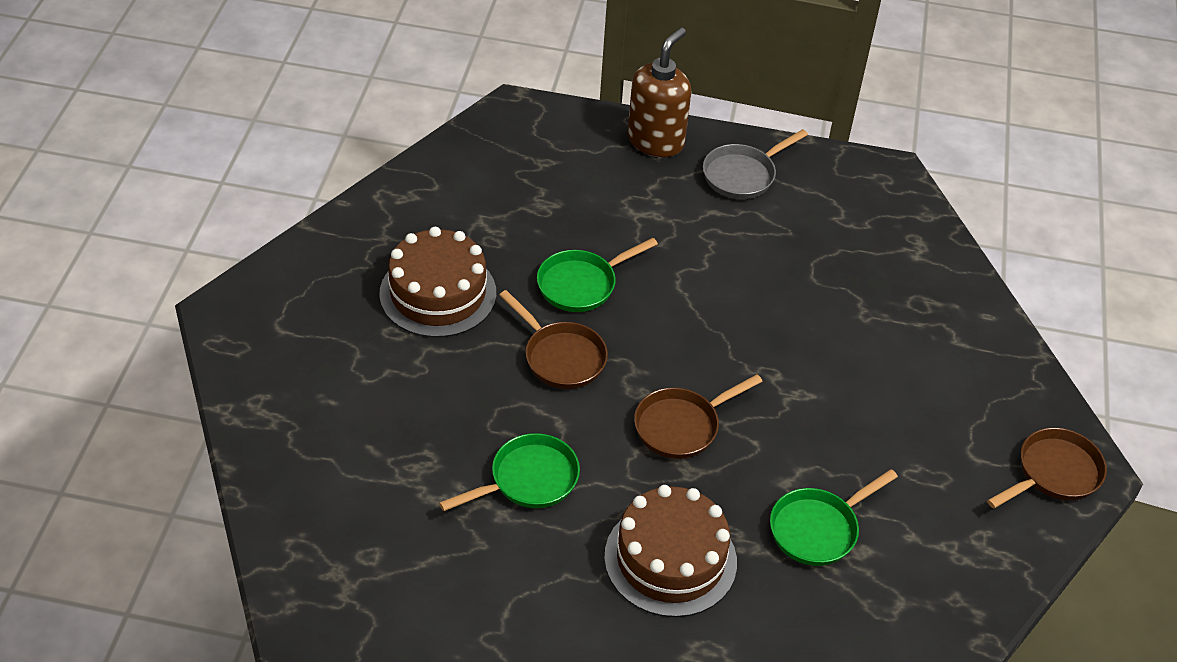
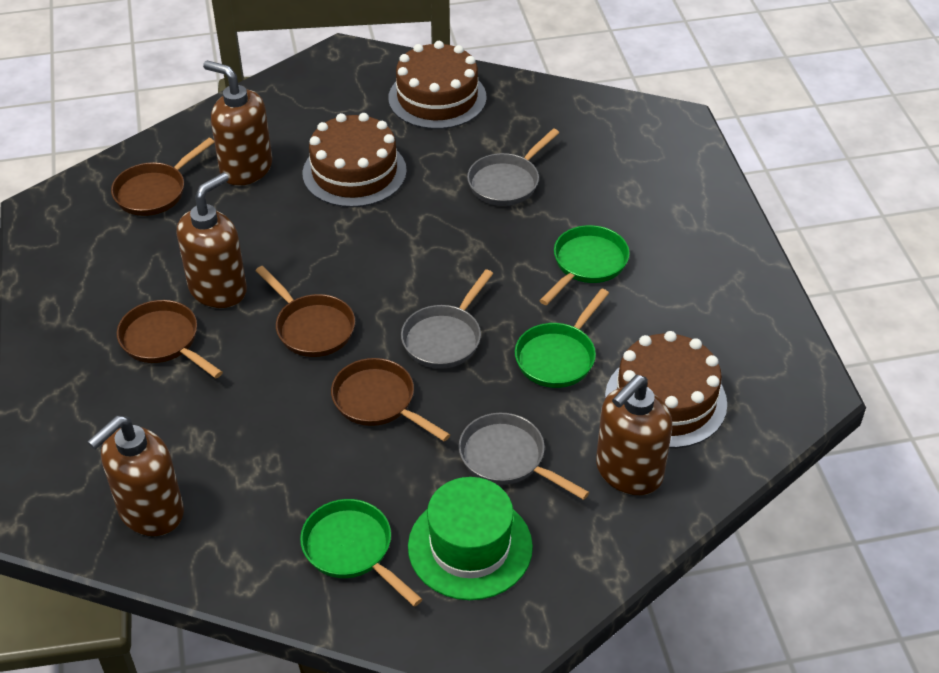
brown cake: [379,227,496,337] [604,485,737,617] = 2 -> [303,113,407,208] [388,41,486,129] [605,331,727,448] = 3
brown pan: [499,290,608,389] [634,374,763,459] [987,427,1107,509] = 3 -> [111,138,214,216] [117,300,223,378] [255,266,355,357] [331,358,450,441] = 4
brown soap dispenser: [627,27,691,157] = 1 -> [88,415,184,536] [177,172,247,308] [203,60,272,186] [596,375,672,495] = 4
green hat: none = 0 -> [408,477,533,600] = 1
grey pan: [703,129,808,199] = 1 -> [401,269,493,369] [459,413,589,500] [467,129,559,206] = 3

